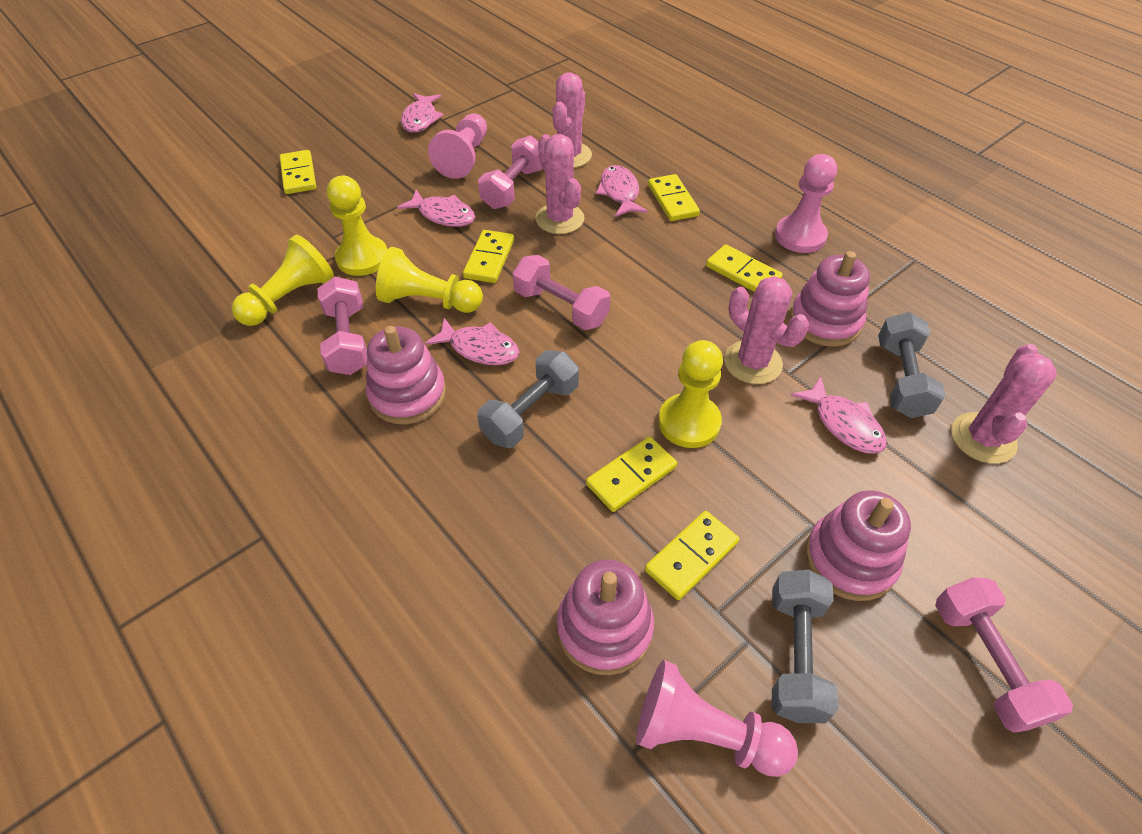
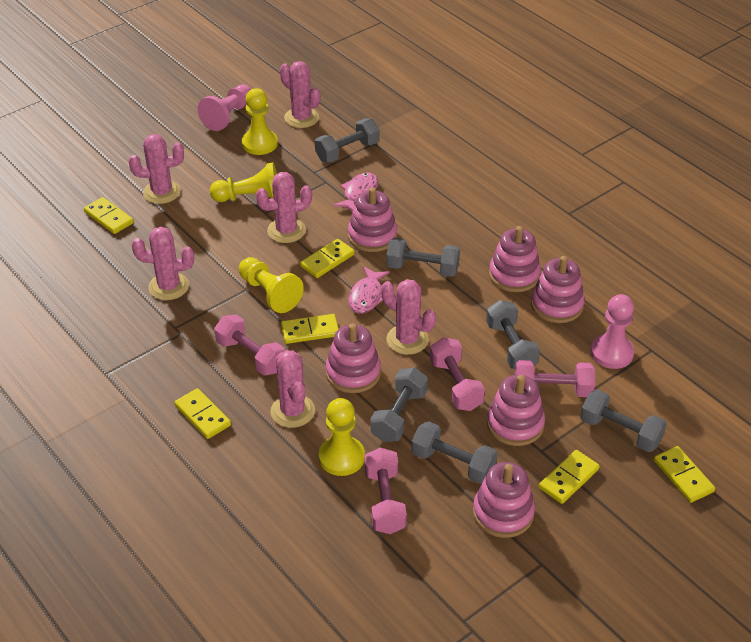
grey dumbbell: [477,350,579,448] [772,570,839,723] [878,312,946,418] = 3 -> [315,119,380,163] [370,368,428,442] [386,238,460,277] [411,421,498,484] [486,300,540,369] [580,389,667,452] = 6
pink cactus: [535,134,585,234] [553,72,592,168] [724,276,809,384] [951,344,1057,464] = 4 -> [129,134,184,204] [132,227,194,300] [256,172,312,243] [270,350,315,428] [280,61,320,128] [381,279,436,355] = 6
pink fish: [397,190,475,227] [401,93,444,133] [425,318,520,365] [596,165,648,217] [791,376,887,454] = 5 -> [333,172,378,211] [348,266,389,314] = 2
pink pawn: [428,114,487,179] [636,660,798,777] [775,154,837,253] = 3 -> [198,84,251,131] [591,294,634,369] = 2
pink stacking toy: [366,326,446,424] [557,560,654,675] [790,251,870,347] [805,490,911,601] = 4 -> [326,324,381,393] [348,187,397,252] [473,462,535,538] [487,375,545,446] [489,226,541,292] [531,256,585,323] = 6

